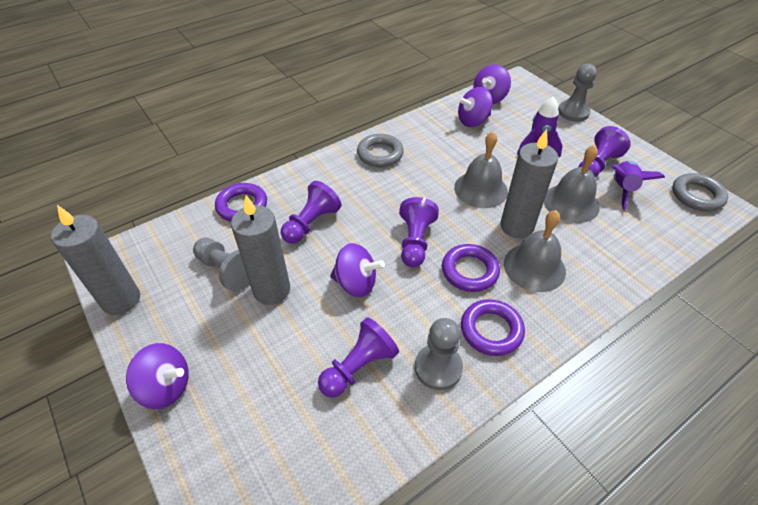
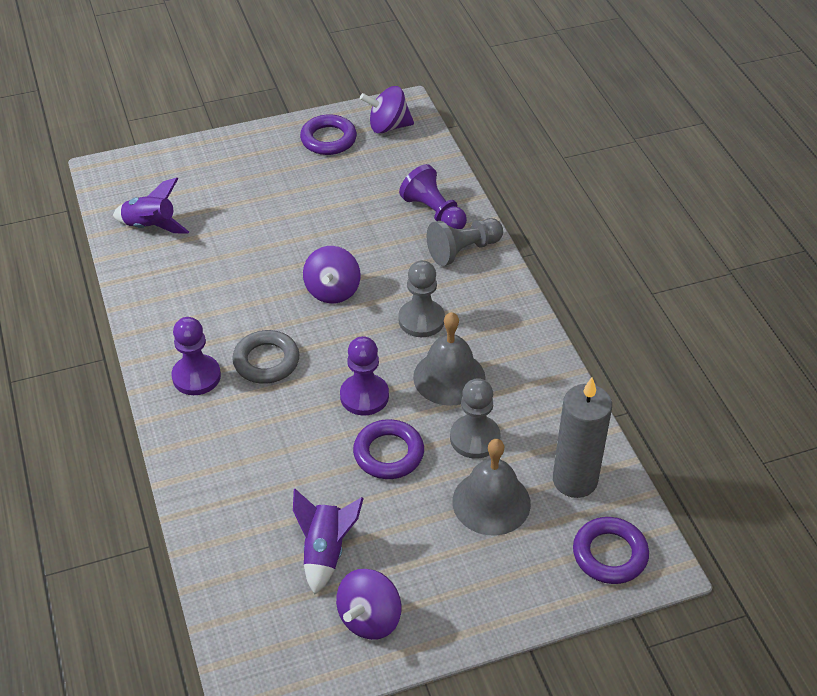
grey bell: [454,132,508,208] [504,210,566,292] [544,145,600,223] = 3 -> [413,312,486,406] [452,439,531,535] = 2
grey candle: [51,205,140,315] [231,195,290,305] [500,129,558,238] = 3 -> [553,378,612,498] = 1
grey ring: [357,134,404,167] [672,173,728,211] = 2 -> [232,330,299,384] = 1
purple pawn: [281,181,341,244] [318,317,399,398] [399,197,439,267] [579,126,631,177] = 4 -> [172,317,221,395] [340,336,389,416] [399,164,467,229] = 3
purple spinning top: [126,343,189,409] [330,243,385,297] [457,87,493,127] [473,65,511,104] = 4 -> [303,246,361,304] [336,569,402,640] [360,86,414,134] = 3

